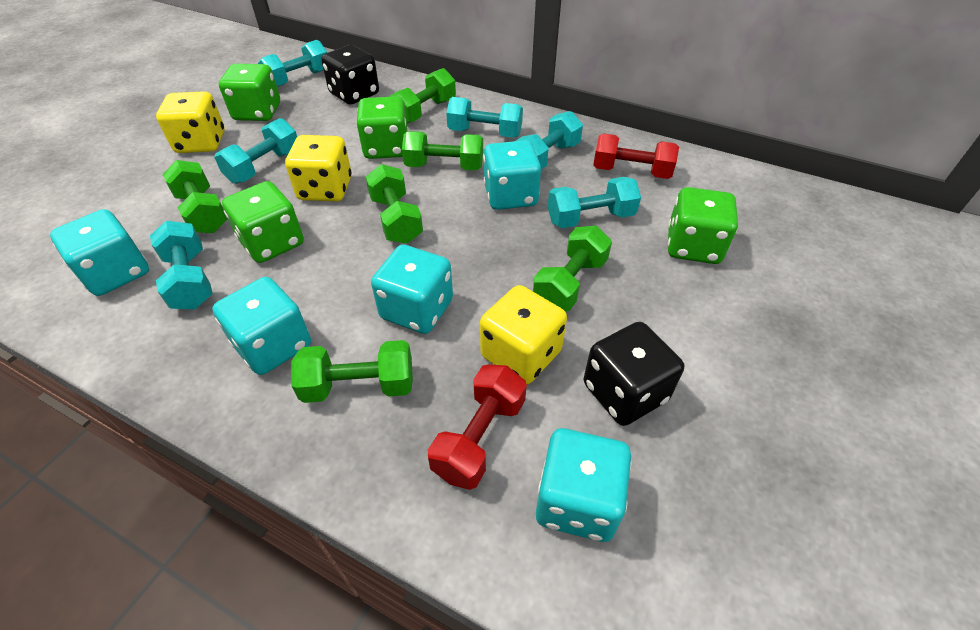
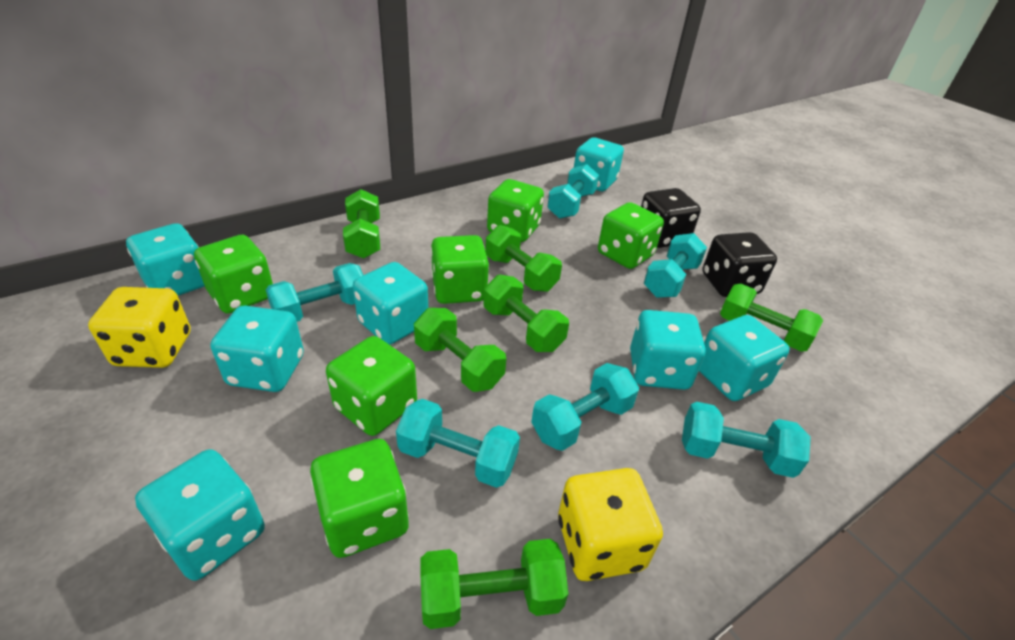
green dice: [219,64,280,121] [222,181,304,263] [356,96,409,159] [668,187,738,264] = 4 -> [194,235,273,314] [310,439,409,558] [326,336,417,436] [431,235,489,304] [487,179,544,242] [598,202,664,269] = 6
red dumbbell: [428,364,527,490] [593,133,679,179] = 2 -> none = 0
turquoise dice: [50,209,149,296] [212,277,311,375] [371,245,453,334] [483,140,541,210] [536,428,631,542] = 5 -> [126,223,205,296] [135,449,265,581] [211,306,304,392] [352,262,428,345] [574,137,624,191] [630,310,706,390] [699,315,789,401] = 7
yellow dice: [156,91,225,153] [285,135,352,201] [480,285,567,384] = 3 -> [88,287,191,368] [558,468,663,581] = 2

